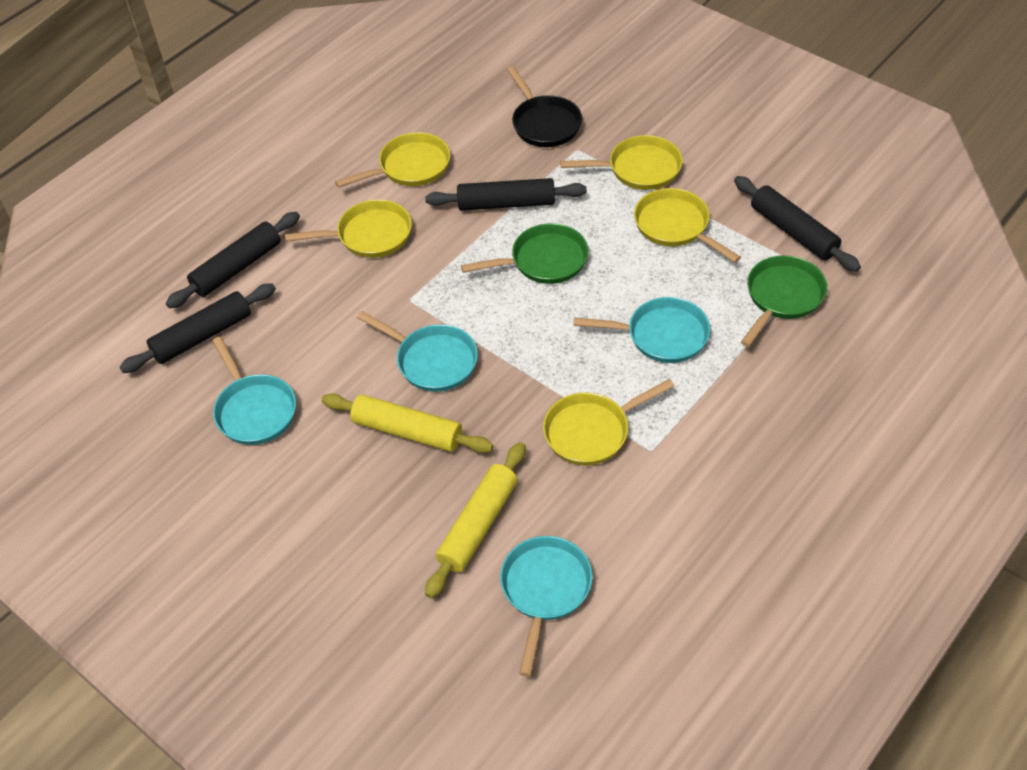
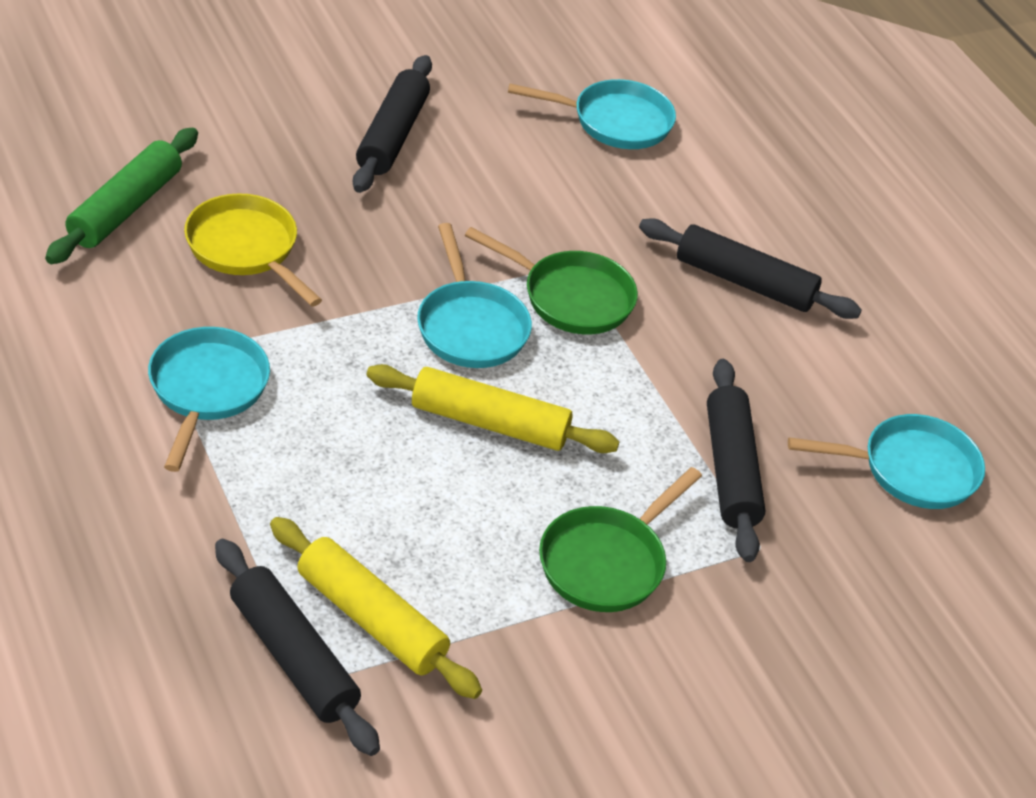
black pan: [507,66,582,147] = 1 -> none = 0
green rolling pin: none = 0 -> [45,128,198,264] = 1
yellow pan: [285,199,412,258] [335,132,450,188] [543,379,674,465] [560,135,683,190] [634,188,741,263] = 5 -> [184,193,322,307] = 1

